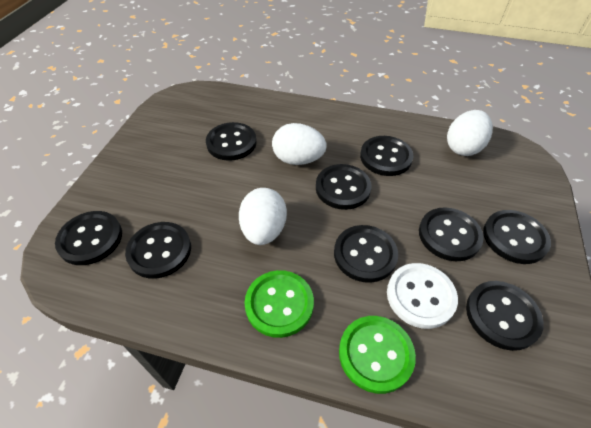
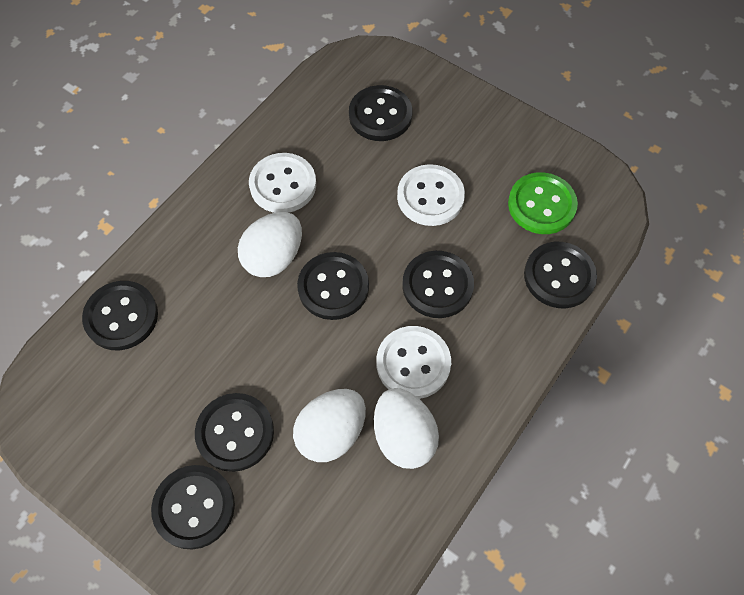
black button: [55,211,122,265] [125,222,191,279] [206,122,257,161] [316,164,372,210] [334,225,398,283] [360,136,413,176] [419,207,484,261] [466,281,544,351] [483,210,551,264] = 9 -> [82,281,158,350] [151,465,235,549] [195,393,274,472] [297,252,369,320] [349,85,412,141] [402,251,474,318] [524,242,597,308] = 7
green button: [245,270,314,338] [339,316,416,394] = 2 -> [508,172,578,234] = 1
white button: [387,263,458,329] = 1 -> [249,153,316,213] [376,326,451,399] [397,164,465,226] = 3

